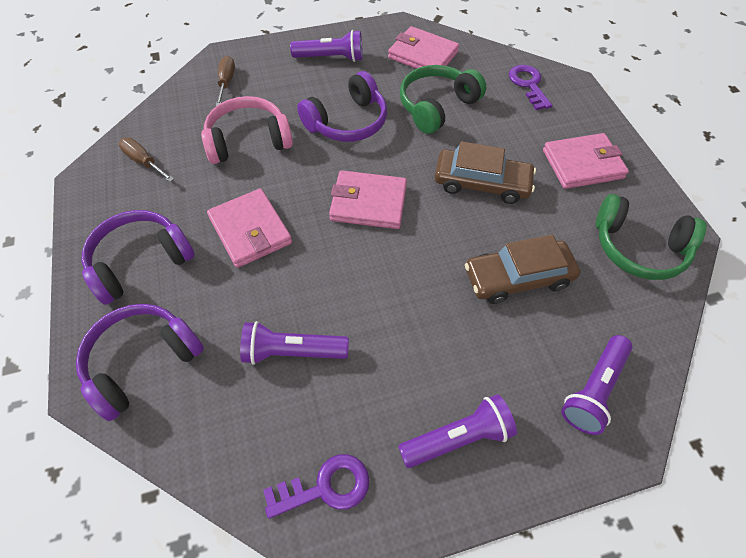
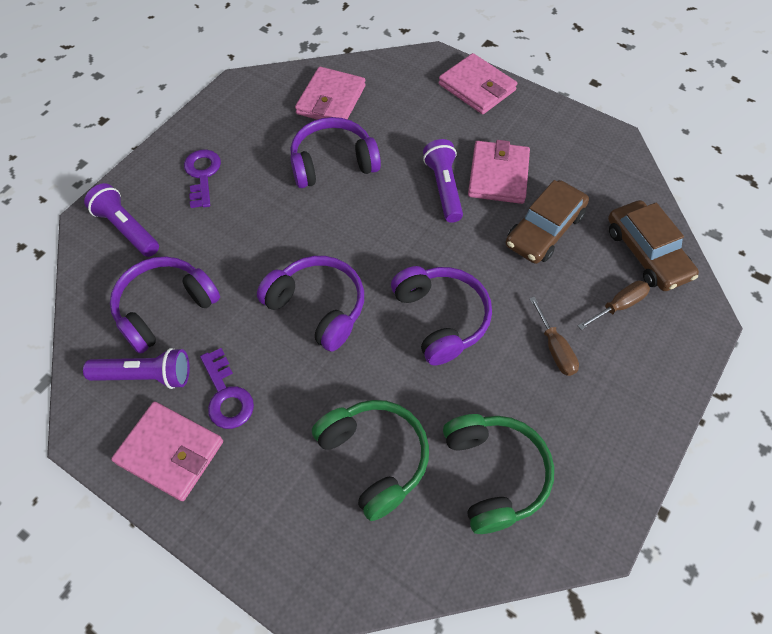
pink headphones: [201,96,293,164] = 1 -> none = 0
purple flashlight: [240,321,349,365] [290,30,363,62] [398,394,517,468] [561,335,633,435] = 4 -> [83,348,190,389] [84,183,159,257] [423,139,463,223] = 3
purple headphones: [76,304,204,421] [81,210,195,305] [297,71,387,142] = 3 -> [110,257,220,354] [257,256,364,352] [290,117,381,188] [391,266,492,365] = 4

